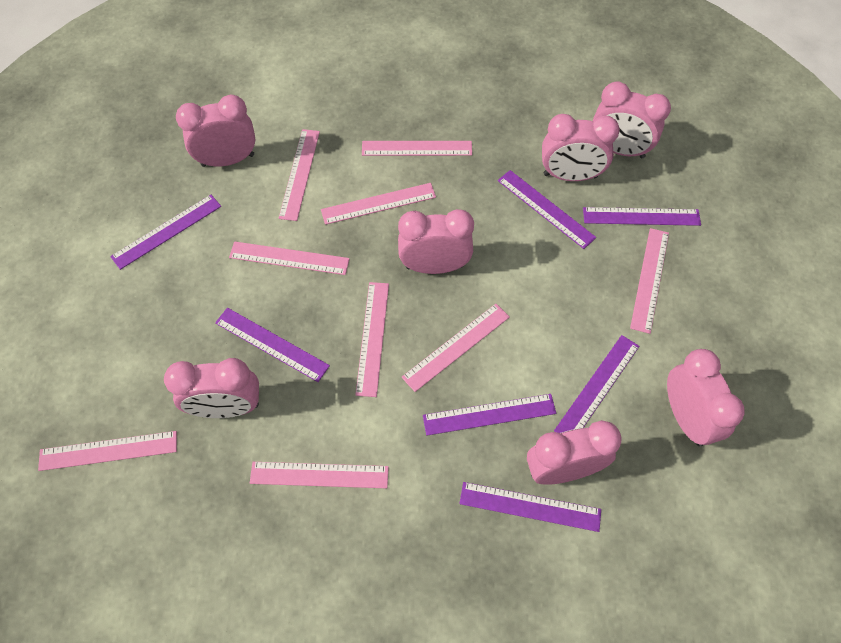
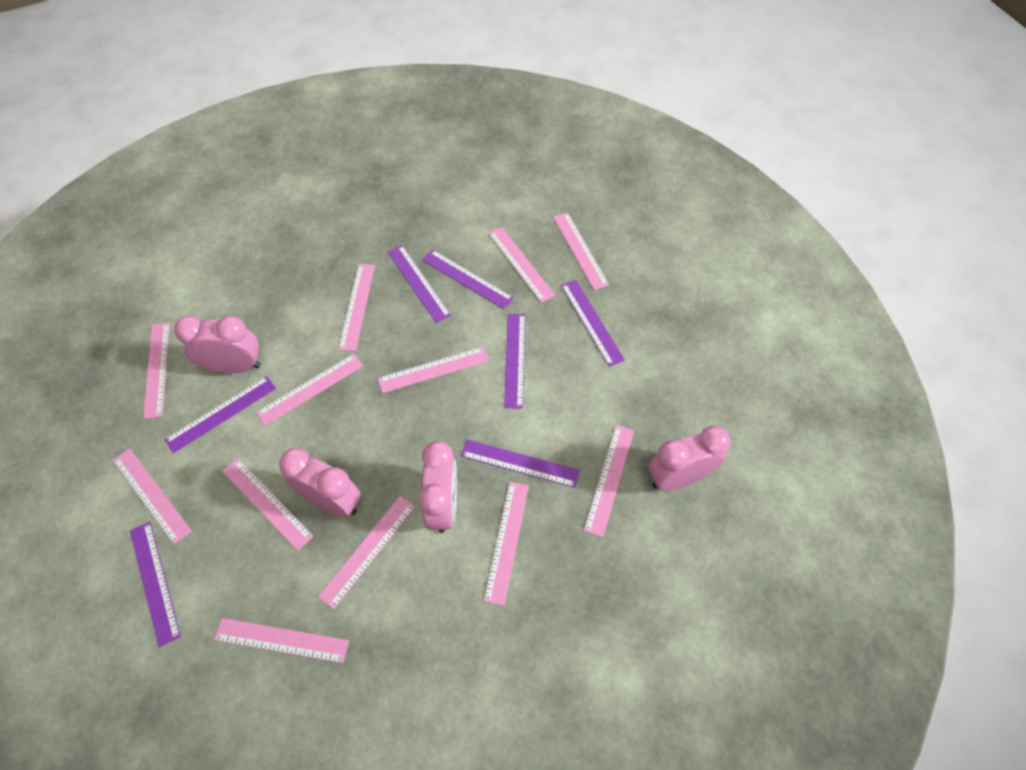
pink clock: [164,358,259,418] [176,95,255,167] [398,209,474,274] [527,420,622,485] [542,114,620,181] [593,81,671,158] [667,349,745,447] = 7 -> [174,316,261,373] [279,448,361,517] [419,441,457,533] [648,426,730,491] = 4
pink ruler: [38,431,177,471] [229,241,350,275] [250,462,389,488] [279,129,320,221] [321,183,436,225] [355,282,389,397] [362,141,472,156] [402,304,510,392] [630,228,669,334] = 9 -> [112,448,192,545] [143,322,170,419] [214,618,349,663] [222,458,314,551] [256,354,363,426] [318,496,415,609] [338,264,375,351] [378,347,489,393] [484,482,529,606] [488,227,555,303] [553,212,609,290] [584,425,634,537] = 12

